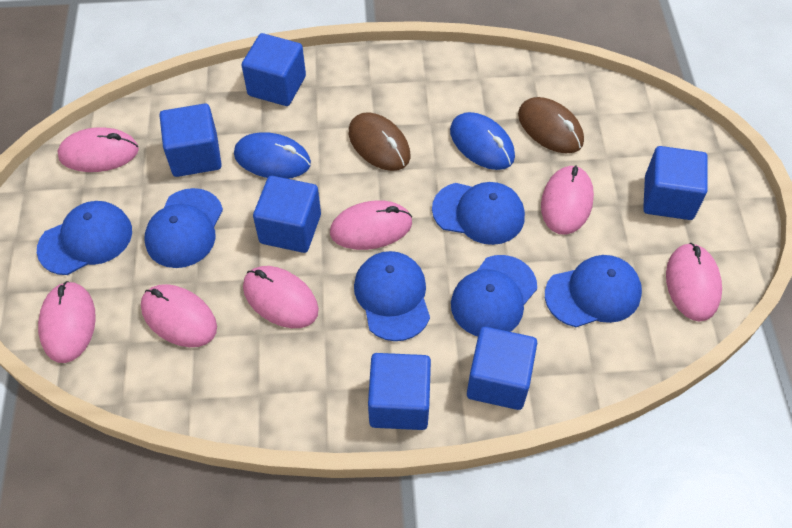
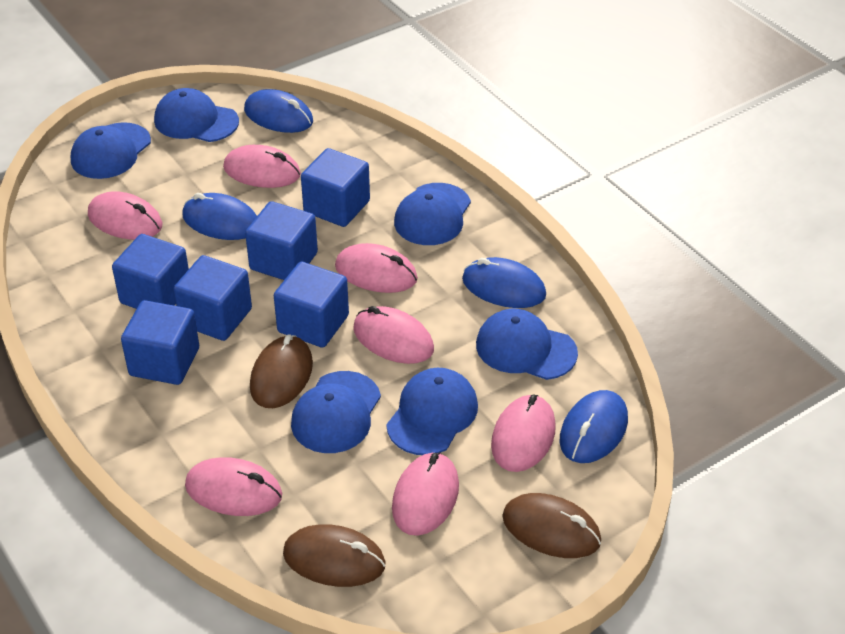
blue mouse: [234,132,311,179] [450,112,515,170] = 2 -> [182,193,257,240] [244,89,313,133] [462,257,546,308] [560,390,628,463] = 4
brown mouse: [349,112,410,171] [518,97,584,153] = 2 -> [250,335,313,408] [283,524,386,587] [502,493,601,558] = 3

